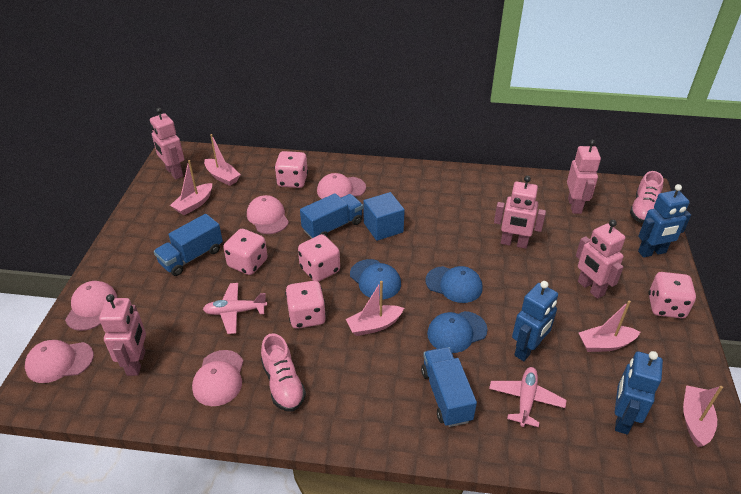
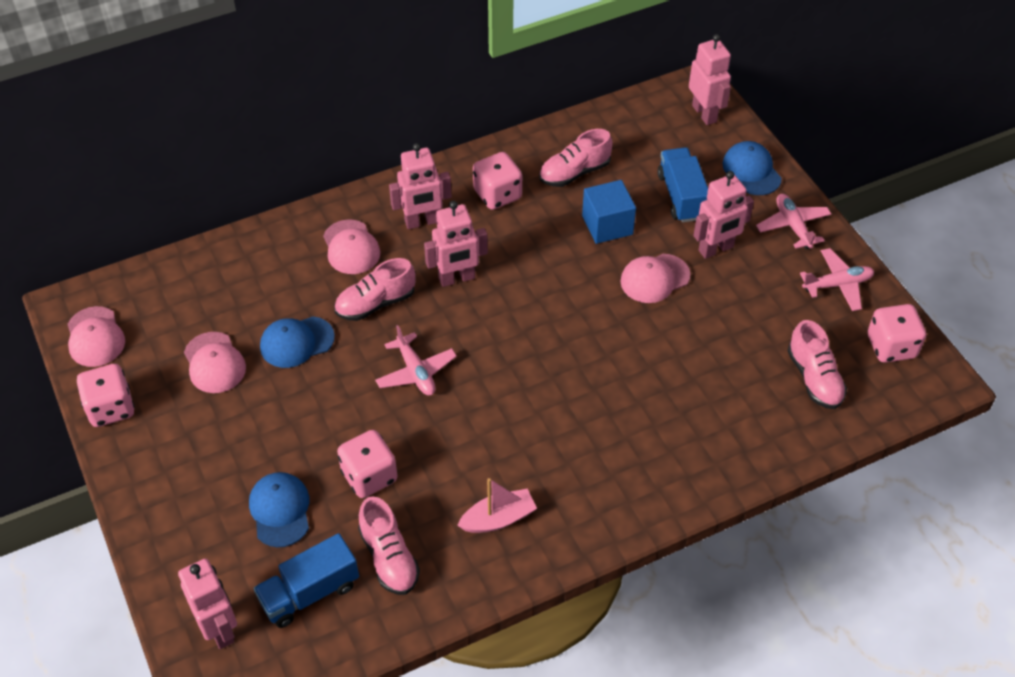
blue robot: [512,281,558,361] [615,351,663,435] [638,184,691,258] = 3 -> none = 0
blue truck: [154,214,223,276] [300,193,363,239] [421,347,477,427] = 3 -> [253,533,359,628] [657,147,708,222] = 2
pink boat: [170,160,212,215] [204,134,241,186] [346,281,404,336] [579,301,640,352] [683,385,723,447] = 5 -> [457,478,537,533] = 1
pink cap: [25,340,94,383] [65,281,117,331] [192,350,243,406] [247,195,289,234] [317,173,366,199] = 5 -> [68,306,125,367] [184,332,246,393] [323,220,380,274] [620,254,690,303] = 4
pink dice: [223,229,268,275] [275,151,308,188] [285,281,326,329] [298,234,340,282] [648,272,696,319] = 5 -> [77,364,135,427] [337,430,397,498] [473,152,522,210] [868,304,926,363] = 4
pink plane: [203,283,267,334] [489,367,566,427] = 2 -> [375,325,457,396] [756,194,831,249] [800,248,874,311] = 3
pink shoe: [261,333,306,412] [630,171,664,223] = 2 -> [334,258,416,321] [358,496,420,595] [539,129,612,187] [787,320,847,409] = 4

